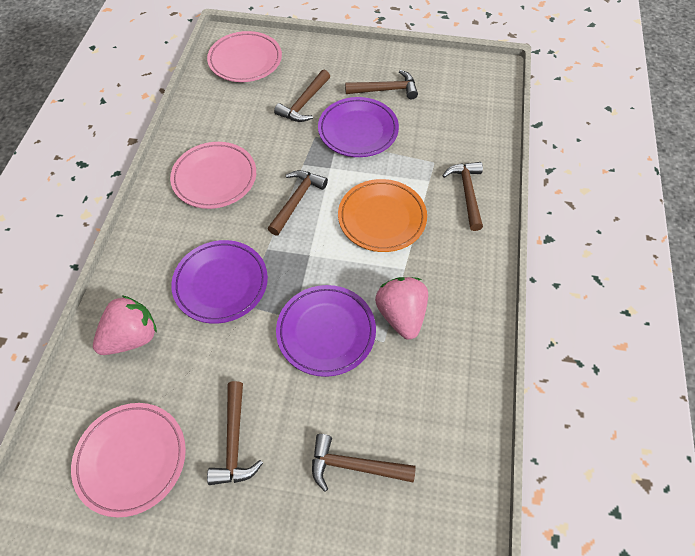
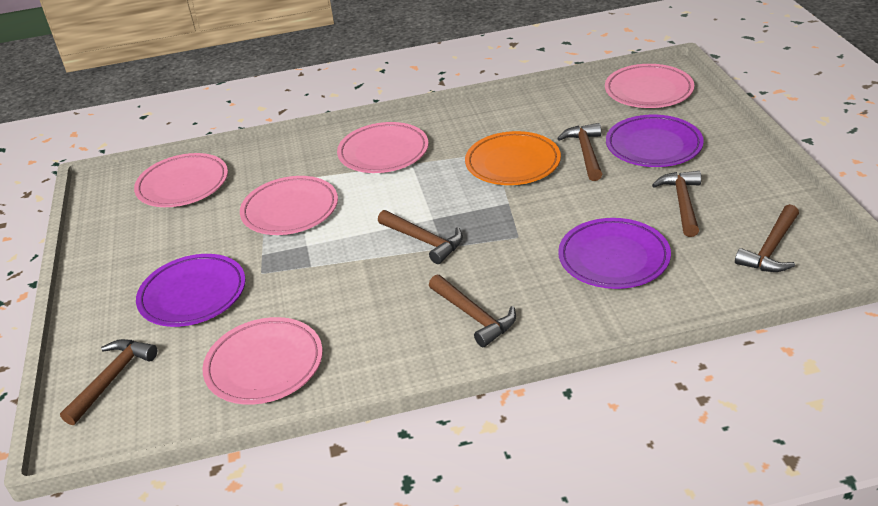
pink plate: [71,403,186,518] [170,142,256,209] [207,31,282,82] = 3 -> [134,153,228,207] [202,317,323,405] [240,176,338,235] [337,122,429,173] [605,64,694,108] = 5
pink strawberry: [93,296,157,355] [375,277,428,339] = 2 -> none = 0

